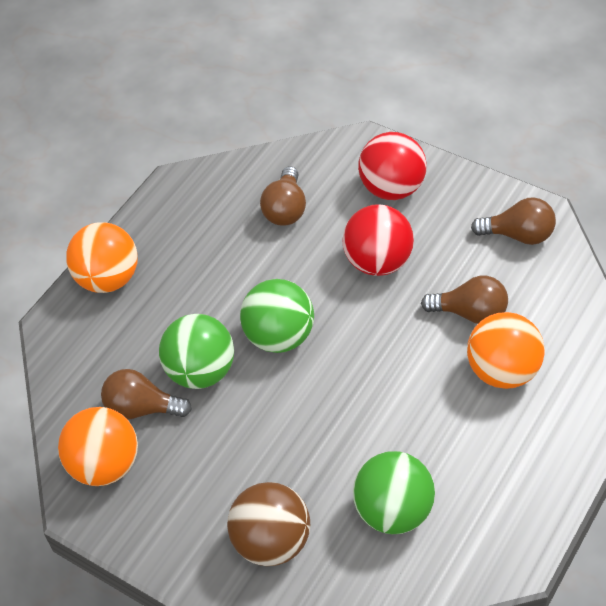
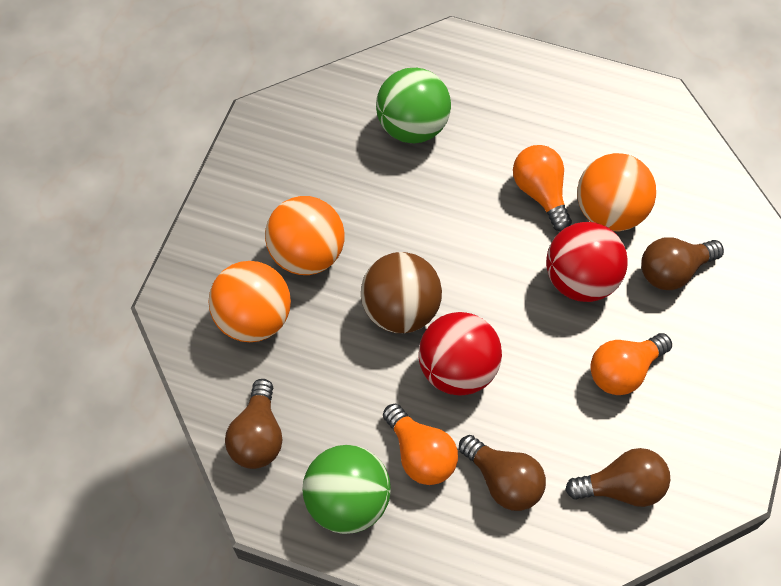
green ball: [159,314,234,389] [240,279,314,353] [353,451,435,534] = 3 -> [303,445,391,534] [376,68,451,143] = 2
orange light bulb: none = 0 -> [383,403,458,485] [513,145,572,231] [590,333,672,395] = 3

